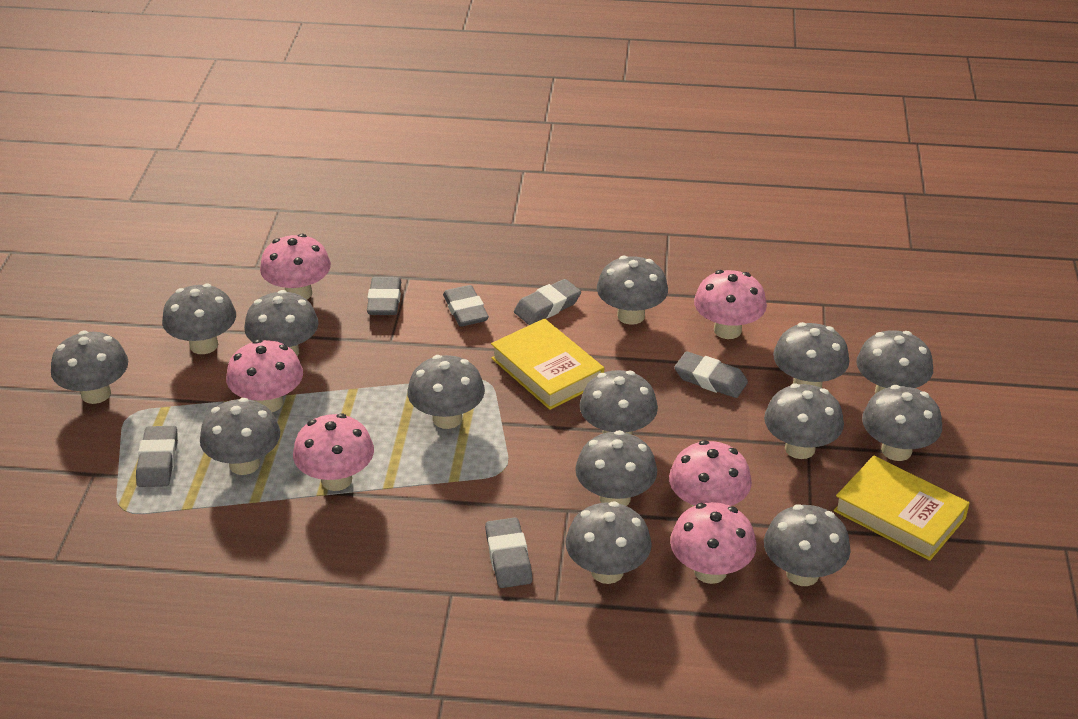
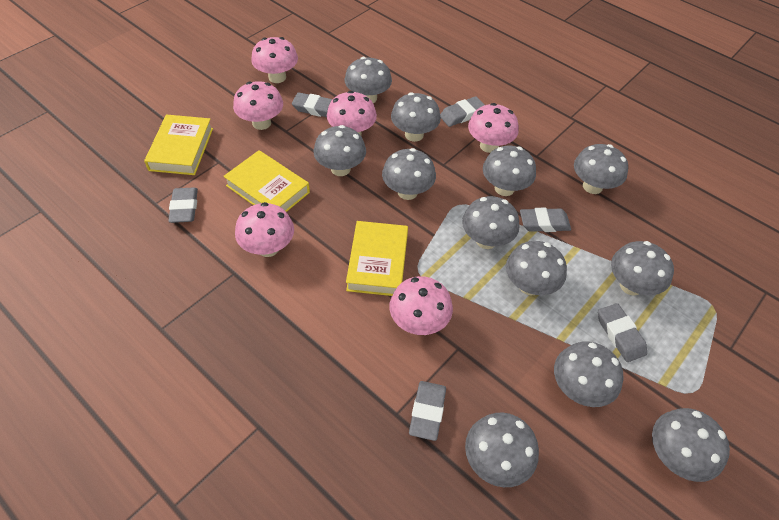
grey mushroom: [51,331,128,404] [162,284,236,354] [200,398,280,475] [244,290,319,356] [407,355,485,429] [566,501,652,584] [575,430,657,506] [580,370,658,435] [597,255,668,325] [764,383,844,459] [764,504,851,586] [773,322,849,388] [856,330,933,394] [862,385,942,461] = 14 -> [314,125,366,176] [345,57,392,103] [382,148,436,200] [391,92,441,142] [462,196,519,249] [465,413,539,487] [483,146,536,196] [506,241,567,295] [554,341,623,407] [574,144,628,194] [611,241,674,296] [652,408,730,482] = 12
yellow book: [491,318,604,410] [833,456,970,561] = 2 -> [144,114,213,175] [223,150,310,212] [346,221,408,296] = 3

